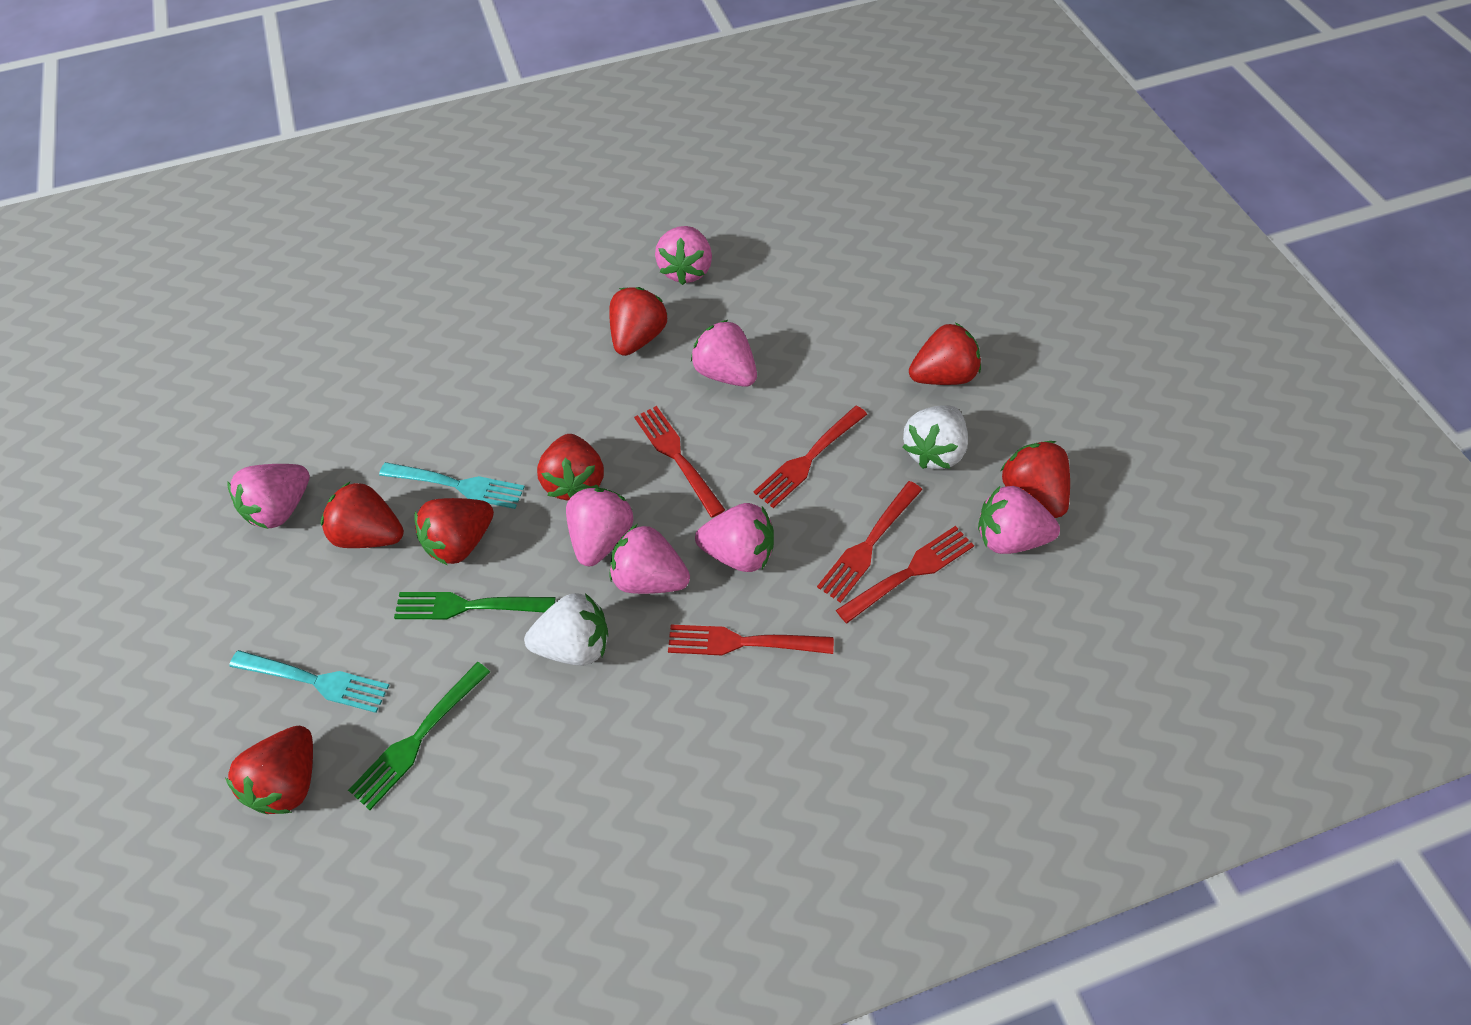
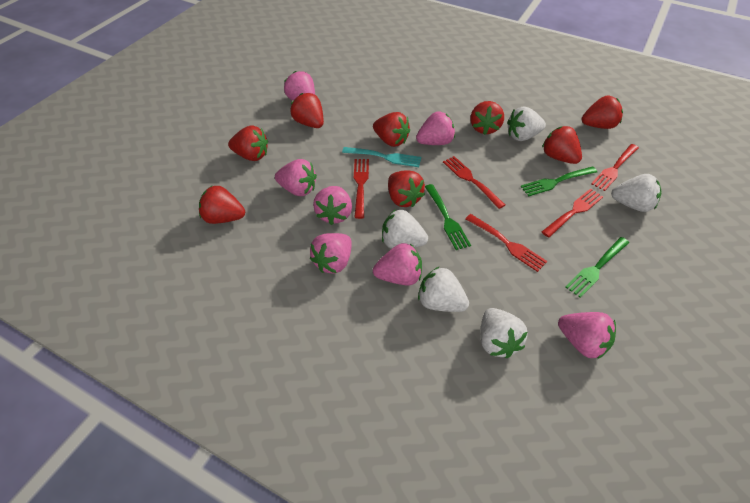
green fork: [348,662,490,810] [394,592,555,619] = 2 -> [425,184,471,250] [521,166,597,197] [565,237,629,298] = 3
red strawberry: [225,726,313,814] [321,482,404,548] [414,498,494,565] [537,434,604,501] [609,287,667,356] [909,323,981,385] [1001,441,1070,518] = 7 -> [199,186,245,224] [228,125,268,161] [291,93,324,128] [373,112,410,147] [388,170,425,207] [471,101,504,135] [542,126,582,164] [582,96,623,129] = 8
turquoise fork: [229,650,389,713] [379,462,525,509] = 2 -> [342,147,421,167] = 1
white strawberry: [524,593,608,666] [903,406,968,469] = 2 -> [382,209,428,249] [418,266,469,312] [480,308,528,358] [507,107,546,141] [611,174,661,212] = 5

